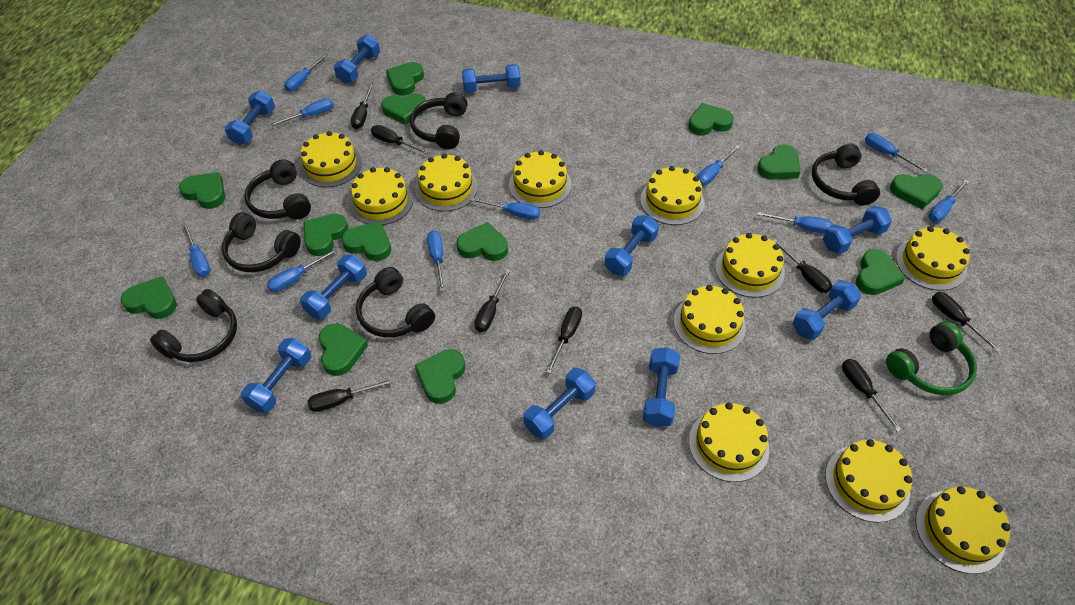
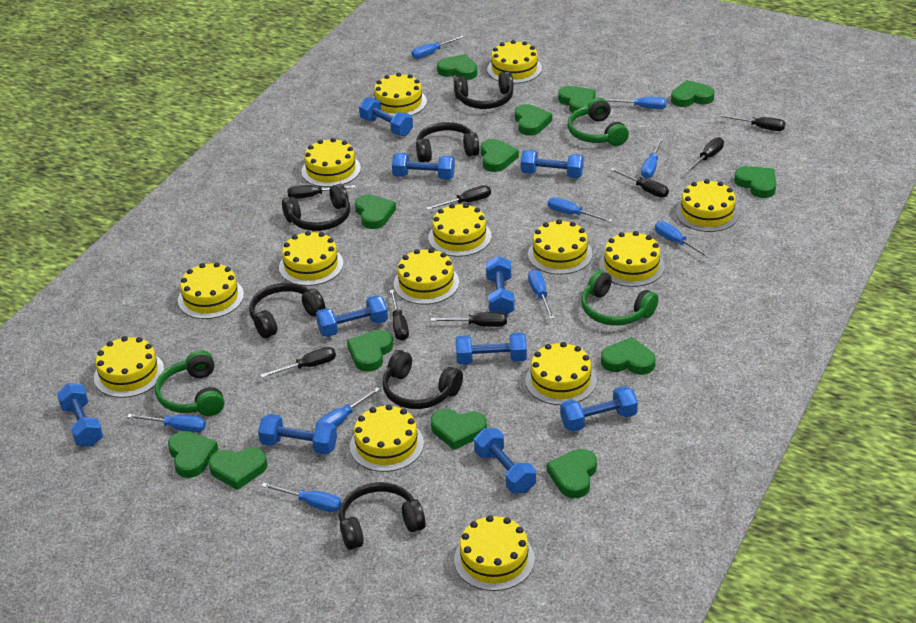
blue screwdriver: [182,223,211,277] [267,248,338,292] [270,98,334,127] [284,53,328,92] [427,230,445,291] [470,197,540,220] [697,145,740,186] [757,212,833,234] [865,133,928,173] [929,180,969,222] = 10 -> [127,414,206,433] [261,483,342,512] [316,387,380,427] [411,36,464,59] [528,269,554,319] [548,197,613,222] [605,97,667,109] [641,138,663,179] [655,221,711,258] = 9
green headphones: [886,321,977,395] = 1 -> [155,350,225,416] [568,98,629,146] [581,270,658,326] = 3
yellow cake: [300,131,362,187] [349,167,413,225] [415,154,478,212] [509,150,572,208] [640,166,704,225] [674,285,746,354] [689,403,769,482] [715,233,785,298] [825,439,912,523] [896,226,970,291] [916,486,1011,574] = 11 -> [94,336,164,398] [178,262,244,319] [279,231,343,286] [301,138,361,187] [350,404,424,472] [373,73,427,116] [394,248,459,305] [428,203,491,257] [454,515,535,591] [487,40,542,84] [525,342,597,405] [528,219,593,275] [599,231,665,287] [676,179,739,232] = 14

